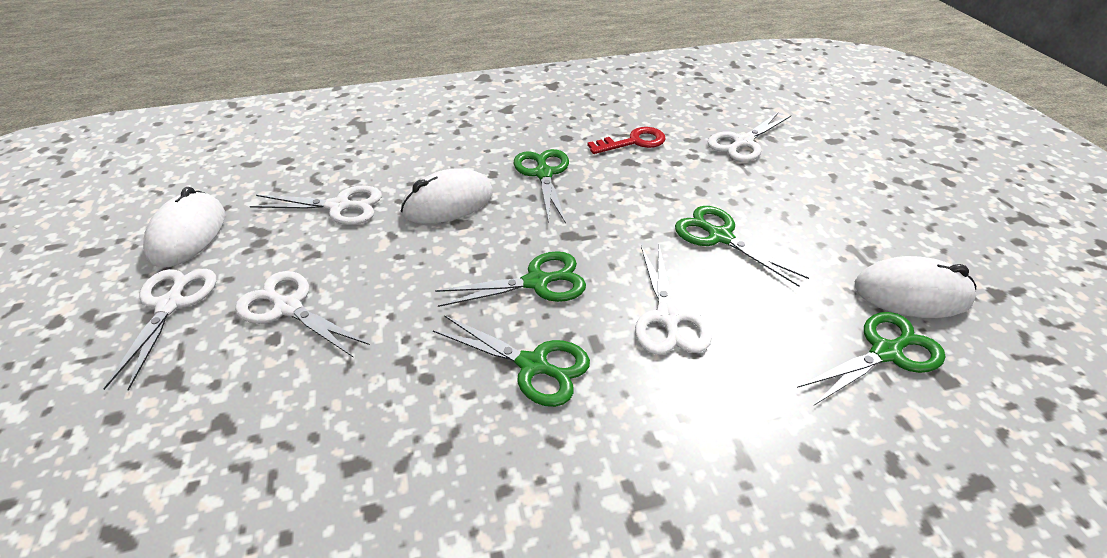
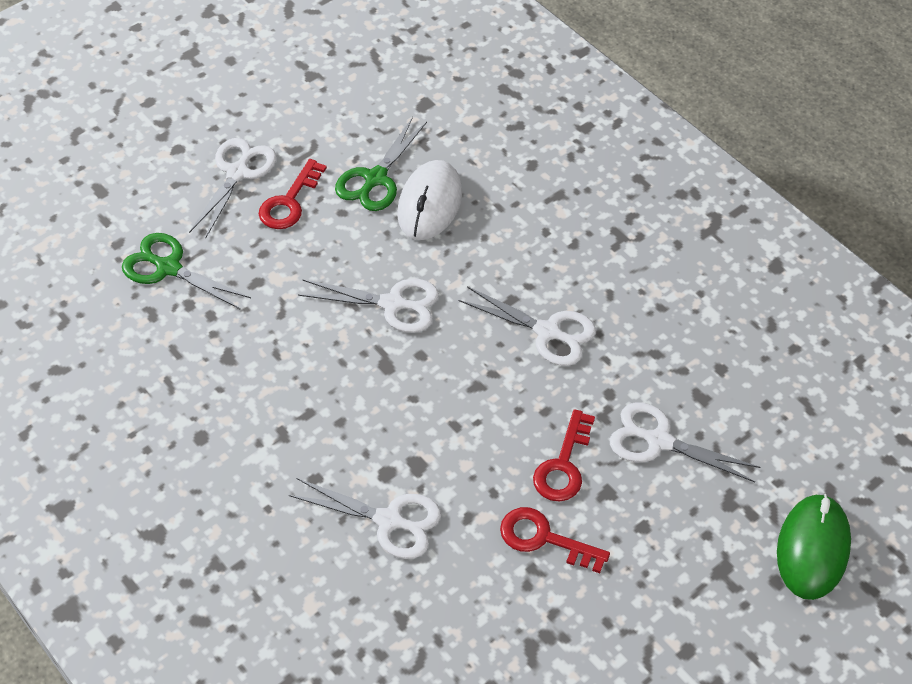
green mouse: none = 0 -> [777,494,851,600] = 1
green scissors: [433,315,590,407] [435,251,586,307] [514,149,569,223] [675,206,809,287] [797,312,945,405] = 5 -> [122,233,251,310] [335,117,427,211] = 2
red key: [587,127,666,154] = 1 -> [259,159,327,229] [500,507,610,573] [533,409,595,502] = 3
white mouse: [143,187,225,268] [401,169,493,224] [855,256,976,318] = 3 -> [397,160,462,240] = 1

